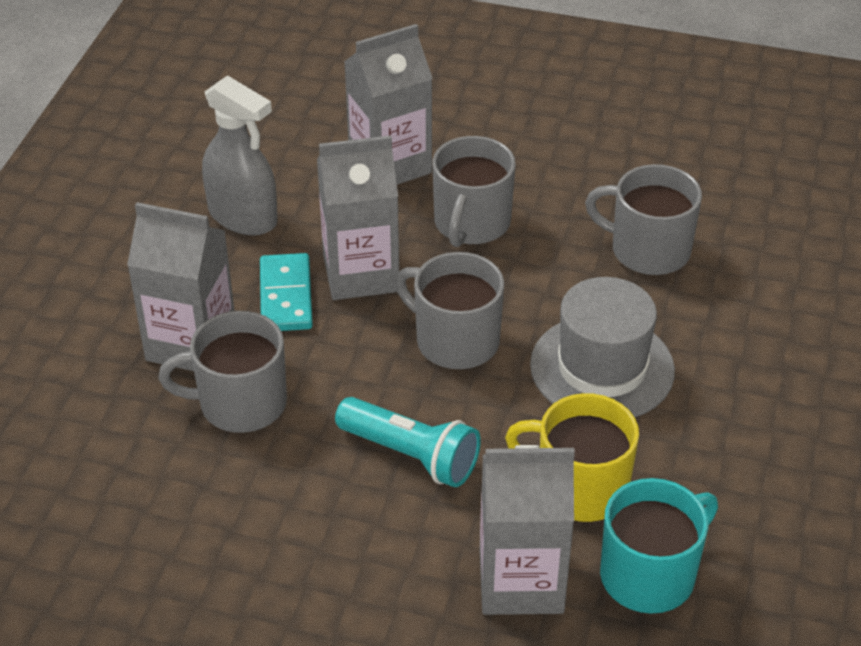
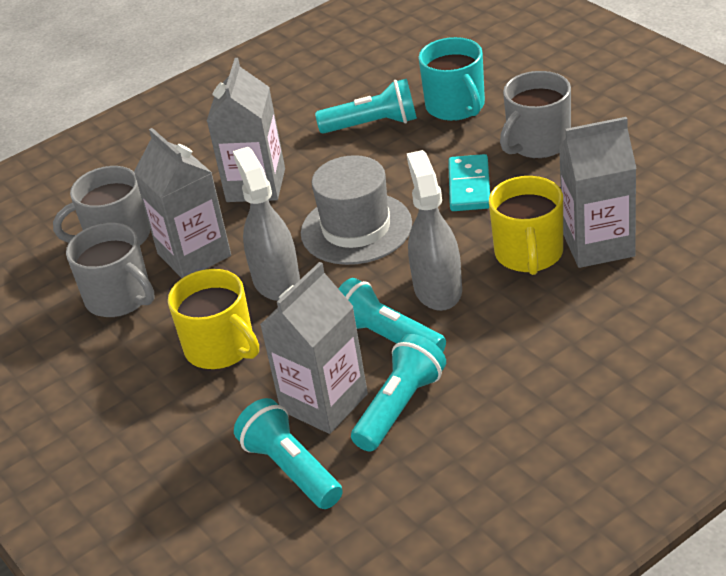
grey mug: [158,311,287,433] [395,252,504,369] [432,136,516,247] [585,164,702,275] = 4 -> [53,166,150,245] [66,223,155,317] [500,71,571,158] = 3
grey spray bottle: [202,75,278,235] = 1 -> [233,147,300,301] [407,150,462,311] = 2
turquoise flashlight: [335,397,481,487] = 1 -> [234,398,343,509] [315,79,417,134] [338,278,446,352] [351,334,446,452] = 4
yellow mug: [505,393,639,522] = 1 -> [168,269,259,369] [489,176,563,275] = 2

